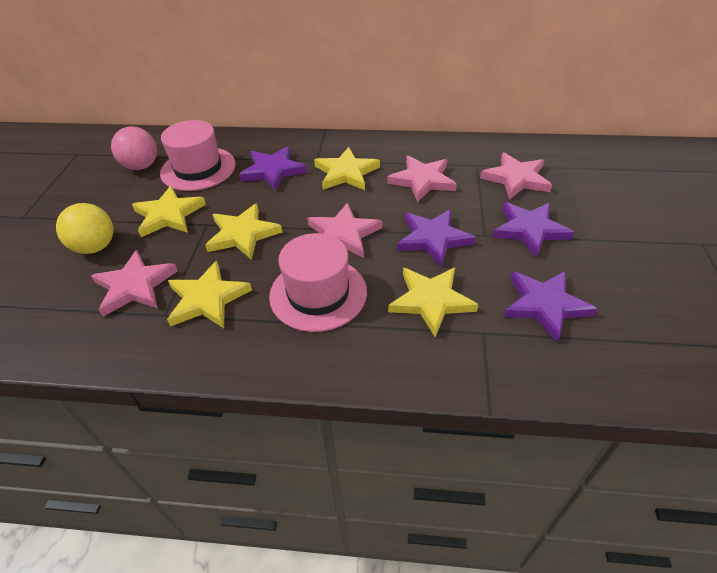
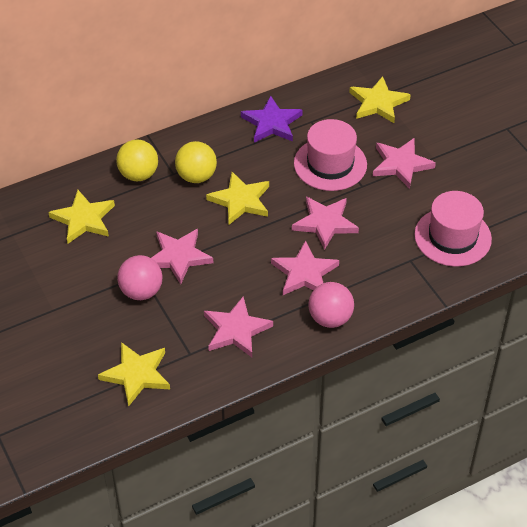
pink ball: [111,126,157,170] = 1 -> [117,255,163,300] [308,282,354,328] = 2
pink star: [91,250,178,316] [307,202,382,258] [387,155,457,203] [480,152,552,199] = 4 -> [151,229,213,285] [204,296,273,357] [271,241,339,295] [292,196,359,250] [373,138,436,189] = 5
purple star: [239,146,307,191] [397,209,476,268] [492,202,574,258] [503,271,597,342] = 4 -> [241,95,303,143] = 1
yellow ball: [56,203,113,254] = 1 -> [116,140,158,181] [175,141,217,183] = 2
yellow star: [132,186,206,237] [167,261,252,328] [205,203,283,260] [314,147,380,190] [388,267,479,337] = 5 -> [48,190,115,244] [98,342,170,407] [206,172,269,225] [349,76,411,123] = 4

